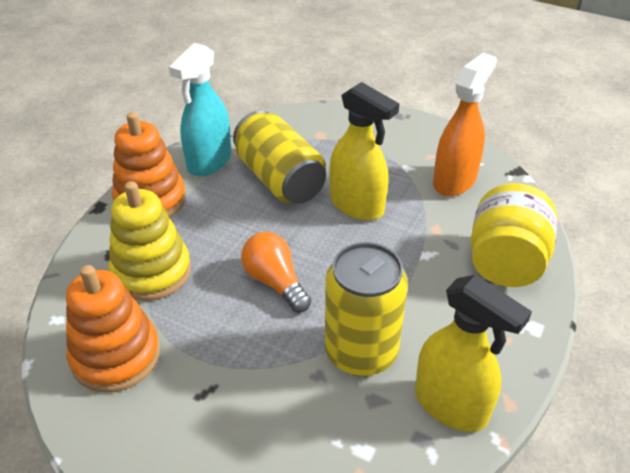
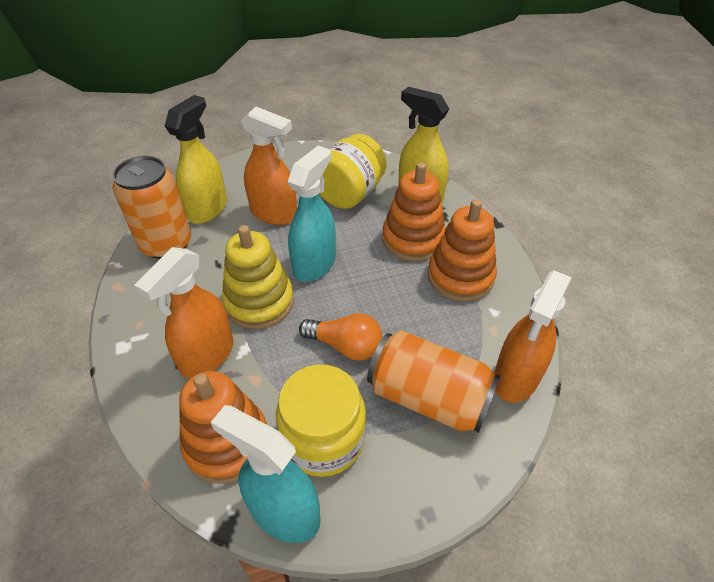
orange can: none = 0 -> [113,156,191,259] [367,330,500,433] = 2
orange spray bottle: [433,53,497,196] = 1 -> [134,247,233,379] [241,107,297,225] [494,270,572,403] = 3
orange stacking toy: [66,265,160,393] [112,112,186,218] = 2 -> [179,371,267,484] [382,162,446,261] [428,199,497,301] = 3
turquoise spray bottle: [169,43,231,176] = 1 -> [210,405,320,543] [288,146,336,282] = 2
yellow can: [233,110,326,204] [325,242,408,376] = 2 -> none = 0
yellow jar: [470,183,557,287] = 1 -> [276,364,366,477] [319,134,387,209] = 2

